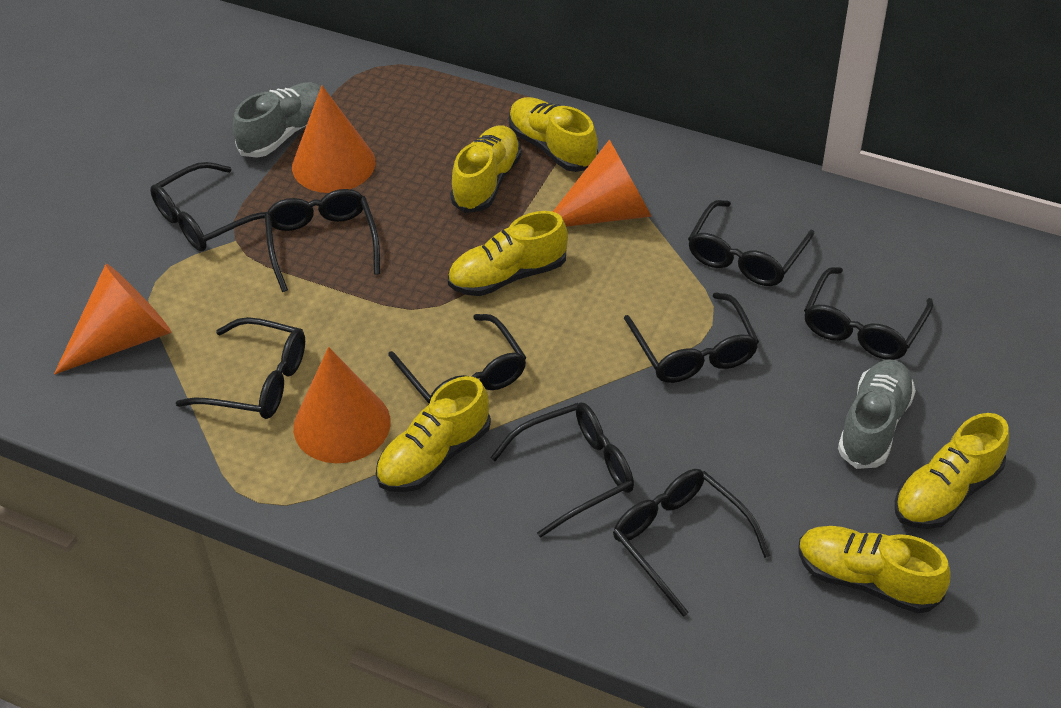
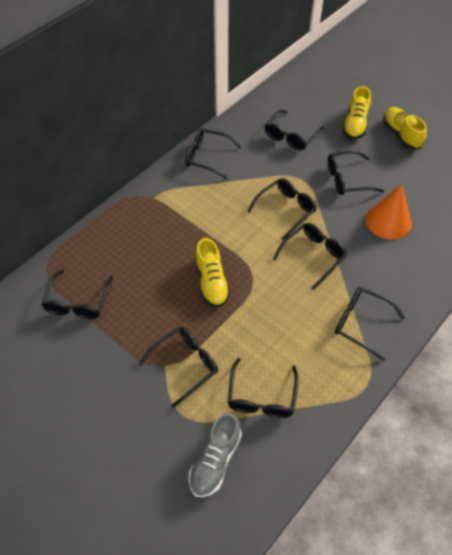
grey shoe: [233,82,321,158] [838,359,916,469] = 2 -> [189,413,242,497] = 1
orange cone: [54,264,172,375] [292,85,375,193] [293,347,390,463] [553,139,652,227] = 4 -> [365,184,412,240] = 1
yellow shoe: [376,376,491,492] [448,211,568,296] [450,125,522,213] [509,97,598,172] [798,526,950,613] [895,413,1009,529] = 6 -> [195,238,230,308] [343,86,371,139] [383,107,427,150] = 3

